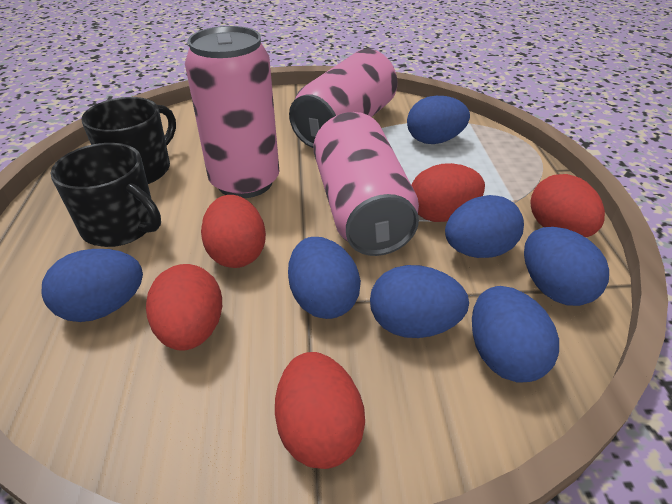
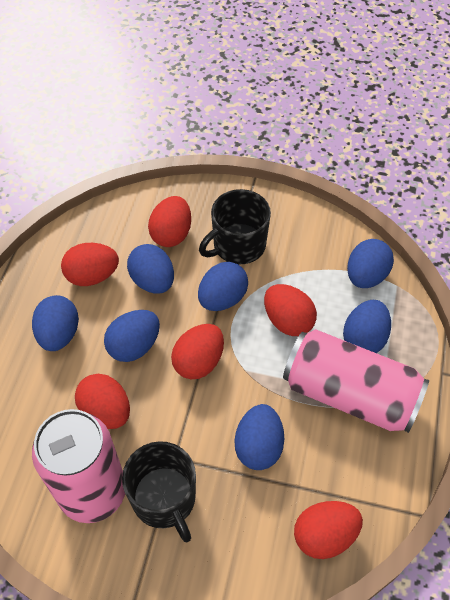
pink can: [185,26,279,198] [289,49,397,148] [313,112,419,256] = 3 -> [32,409,125,523] [283,329,429,433] = 2
red egg: [146,264,222,351] [201,195,266,268] [275,352,365,469] [411,163,485,222] [530,174,605,237] = 5 -> [61,243,119,286] [75,374,130,429] [148,196,191,247] [171,324,224,379] [264,284,317,336] [294,501,363,559] = 6

